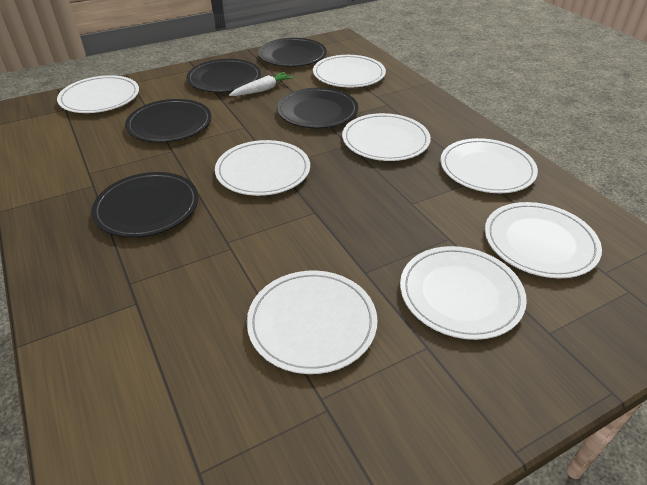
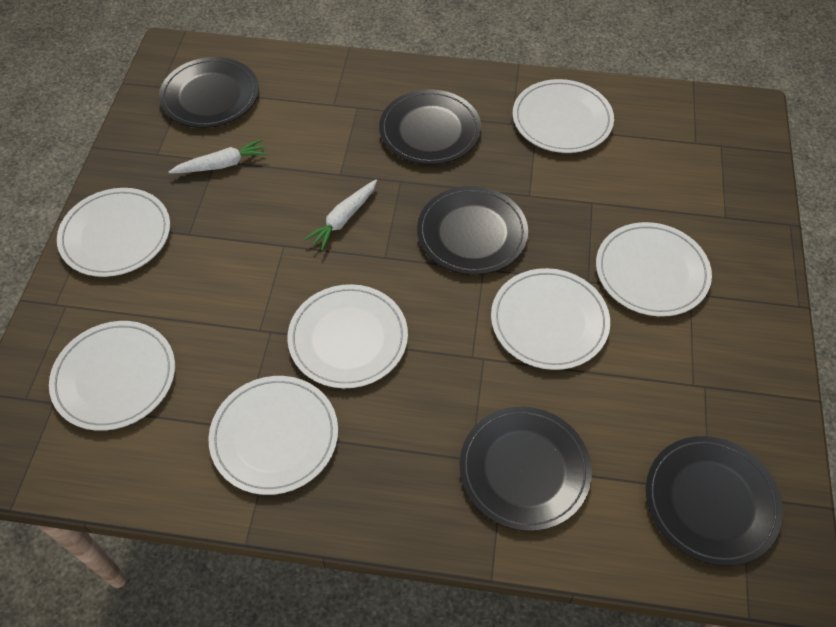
white carrot: [229,72,294,96] = 1 -> [169,139,268,173] [304,180,377,251] = 2
white plate: [57,75,139,113] [215,140,310,196] [247,271,377,374] [313,55,386,87] [342,113,431,161] [400,246,527,340] [440,138,538,193] [485,202,602,278] = 8 -> [49,321,175,431] [57,188,170,277] [209,376,338,495] [287,284,408,388] [491,268,610,370] [513,79,614,153] [596,222,712,317] = 7

